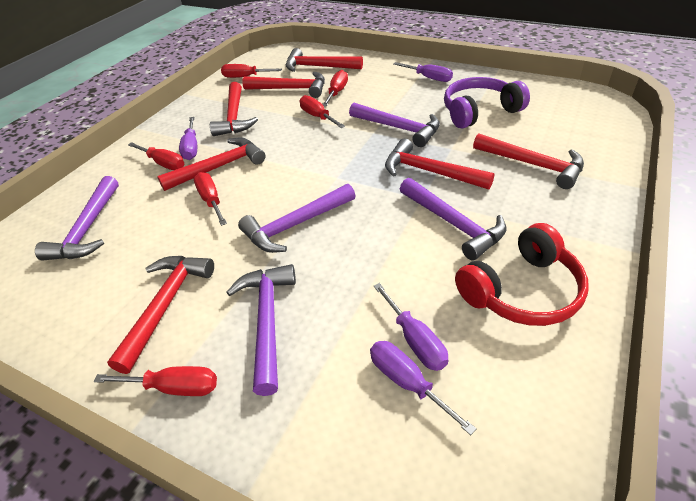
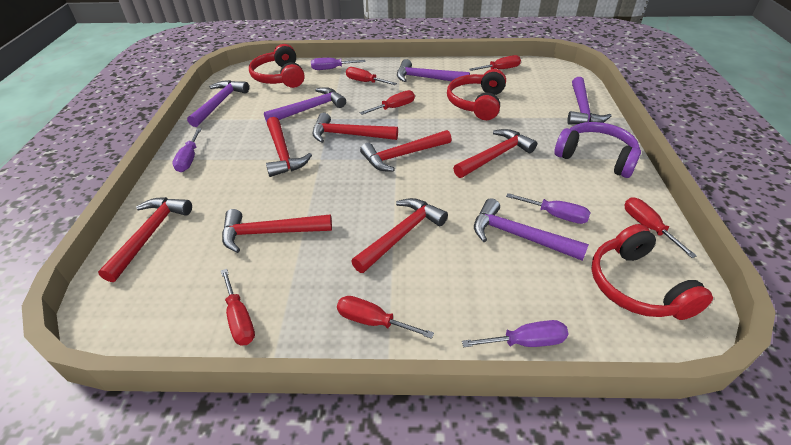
red headphones: [455,223,589,326] = 1 -> [249,44,305,88] [447,69,506,120] [591,224,713,320] = 3

